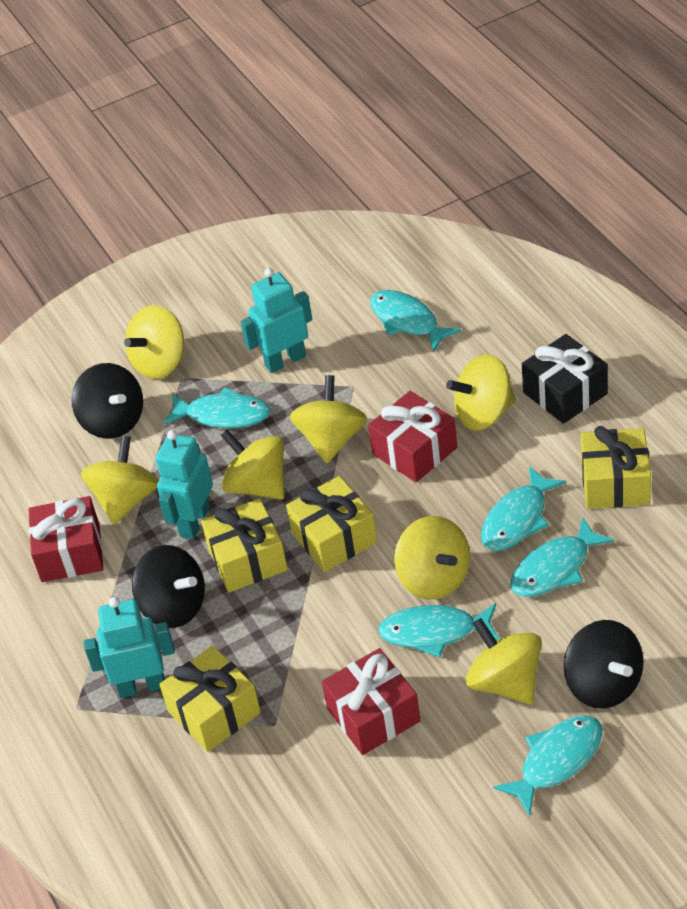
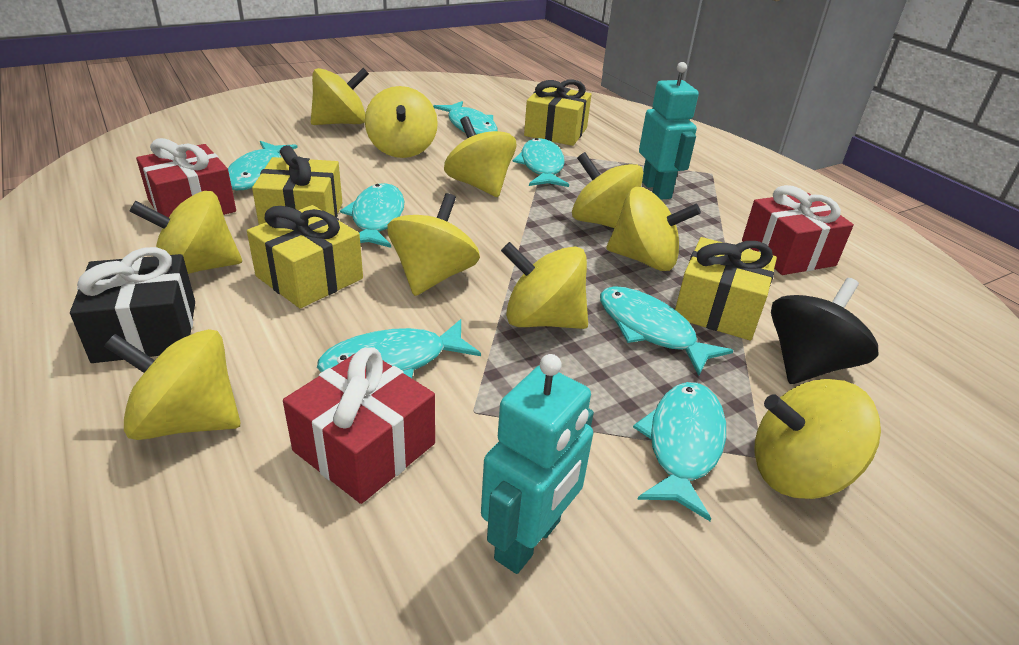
black spinning top: [72,363,143,439] [132,545,205,628] [564,620,644,709] = 3 -> [771,278,878,384] = 1
turquoise fish: [163,387,270,428] [370,290,461,352] [378,603,500,657] [481,466,566,551] [493,715,603,816] [511,517,614,597] = 6 -> [228,141,298,190] [317,319,481,378] [340,183,404,248] [433,101,498,135] [512,138,569,187] [600,286,734,376] [633,382,726,521] = 7
turquoise robot: [84,597,175,698] [156,430,213,539] [241,268,312,373] = 3 -> [481,354,594,574] [639,62,699,200] = 2
yellow spinning top: [81,436,158,525] [124,305,184,379] [221,429,285,500] [290,375,367,463] [394,516,470,600] [446,354,516,431] [466,618,542,704] = 7 -> [104,329,240,440] [130,191,242,274] [311,68,369,125] [365,86,438,158] [387,193,480,296] [444,116,516,197] [501,242,588,329] [572,152,643,228] [606,187,701,271] [754,379,881,499] = 10

